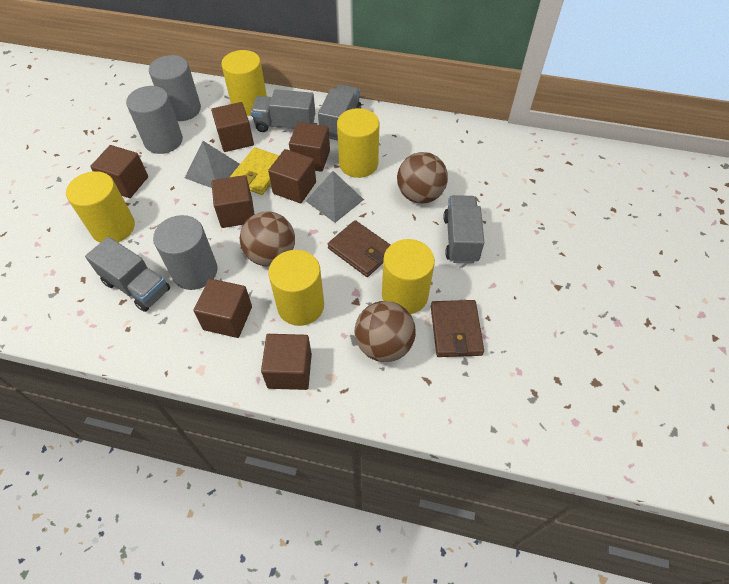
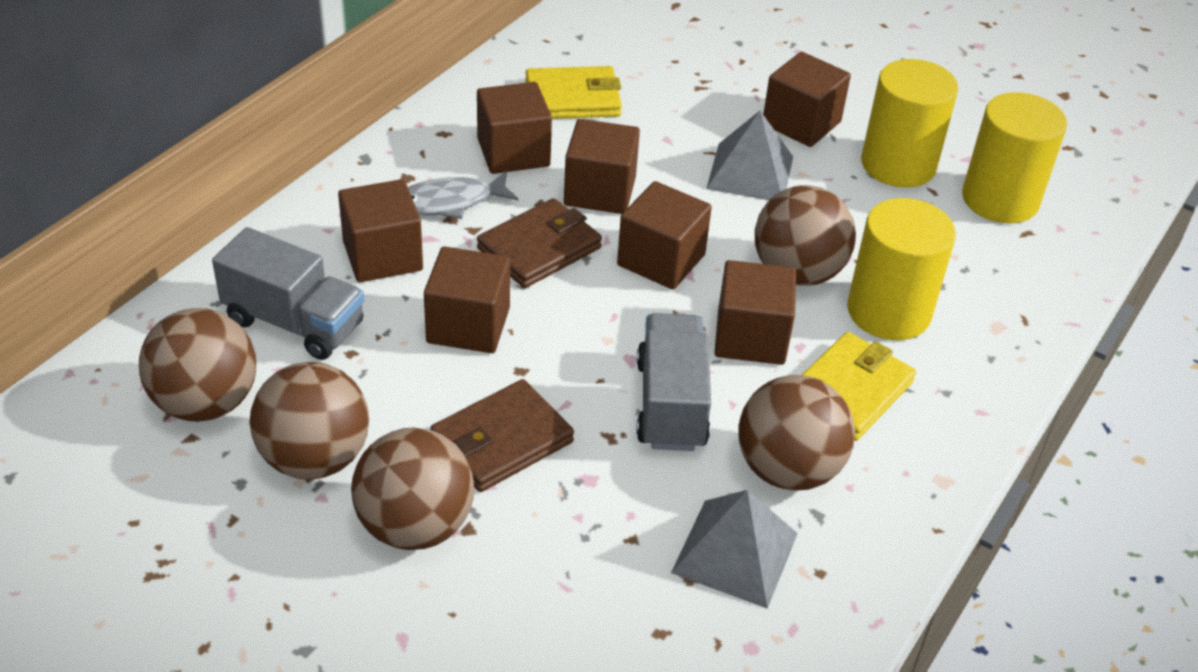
brown ball: [240,212,295,267] [355,301,416,362] [397,152,448,204] = 3 -> [139,308,256,422] [250,362,369,480] [351,427,474,550] [738,375,855,491] [755,185,856,286] = 5
grey cylinder: [126,86,183,154] [149,55,201,121] [153,215,217,290] = 3 -> none = 0
grey fish: none = 0 -> [408,172,519,219] = 1
grey truck: [85,237,170,312] [251,89,315,132] [318,84,361,141] [443,195,485,264] = 4 -> [212,227,365,360] [636,313,711,451] = 2
yellow cylinder: [66,171,135,243] [221,50,267,116] [268,250,324,326] [337,108,380,178] [382,239,435,314] = 5 -> [847,198,956,340] [861,59,958,188] [962,92,1067,223] = 3
yellow wallet: [230,147,279,195] = 1 -> [525,66,622,119] [802,332,916,441] = 2

